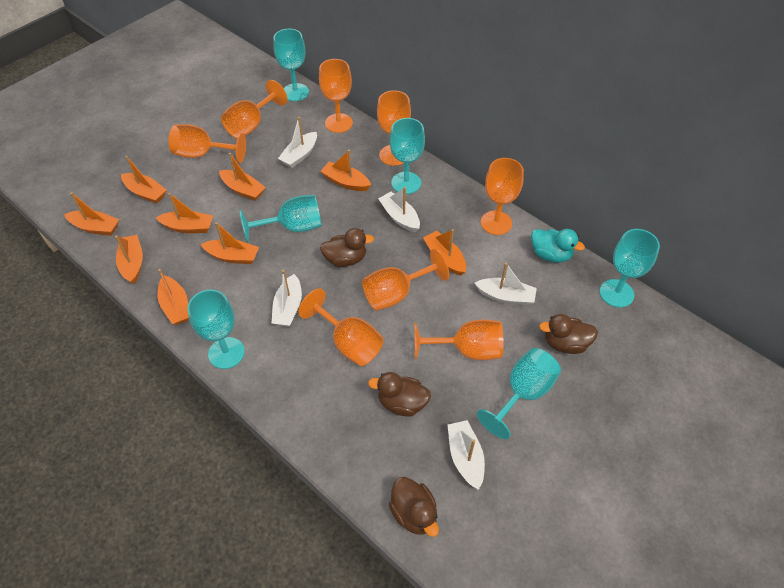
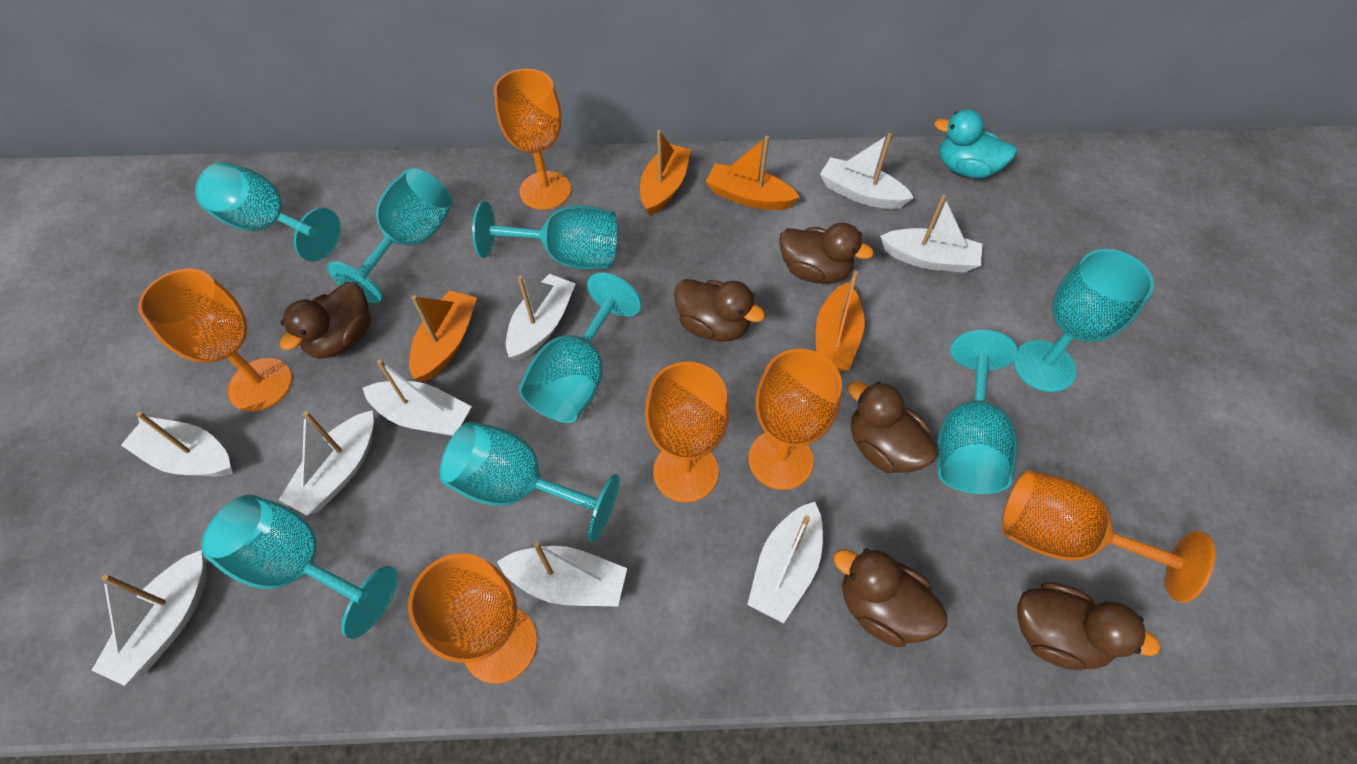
brown duck: [320,228,374,267] [368,372,431,416] [389,477,439,537] [539,314,598,354] = 4 -> [280,282,371,359] [674,279,765,342] [779,223,874,284] [834,548,947,647] [848,381,938,473] [1017,582,1161,670] = 6
orange boat: [64,192,119,236] [115,235,143,284] [121,156,167,203] [156,193,213,233] [157,269,189,325] [200,222,259,264] [219,153,266,201] [320,150,371,191] [423,229,466,276] = 9 -> [409,290,477,382] [640,130,691,216] [706,136,800,210] [816,271,864,371] = 4
orange goblet: [169,124,246,163] [221,80,287,138] [298,288,383,366] [319,59,353,133] [362,249,449,311] [377,90,411,166] [414,320,504,360] [481,158,524,235] = 8 -> [138,268,292,412] [408,553,537,684] [494,69,571,210] [645,362,729,503] [748,349,842,490] [1002,471,1215,603] = 6
turquoise goblet: [188,290,245,369] [240,195,322,242] [273,29,309,101] [390,118,425,194] [477,348,561,439] [600,229,660,308] = 6 -> [195,162,341,262] [201,495,398,639] [327,168,453,303] [440,421,620,542] [472,201,617,270] [519,273,642,423] [937,330,1018,494] [1013,249,1154,392] = 8
white boat: [272,270,302,327] [278,117,317,168] [378,187,420,233] [448,420,485,490] [475,263,537,305] = 5 -> [91,550,207,686] [121,412,233,476] [279,410,374,515] [363,359,472,436] [497,542,627,607] [506,274,576,361] [747,502,823,623] [820,133,914,209] [880,195,982,273] = 9

